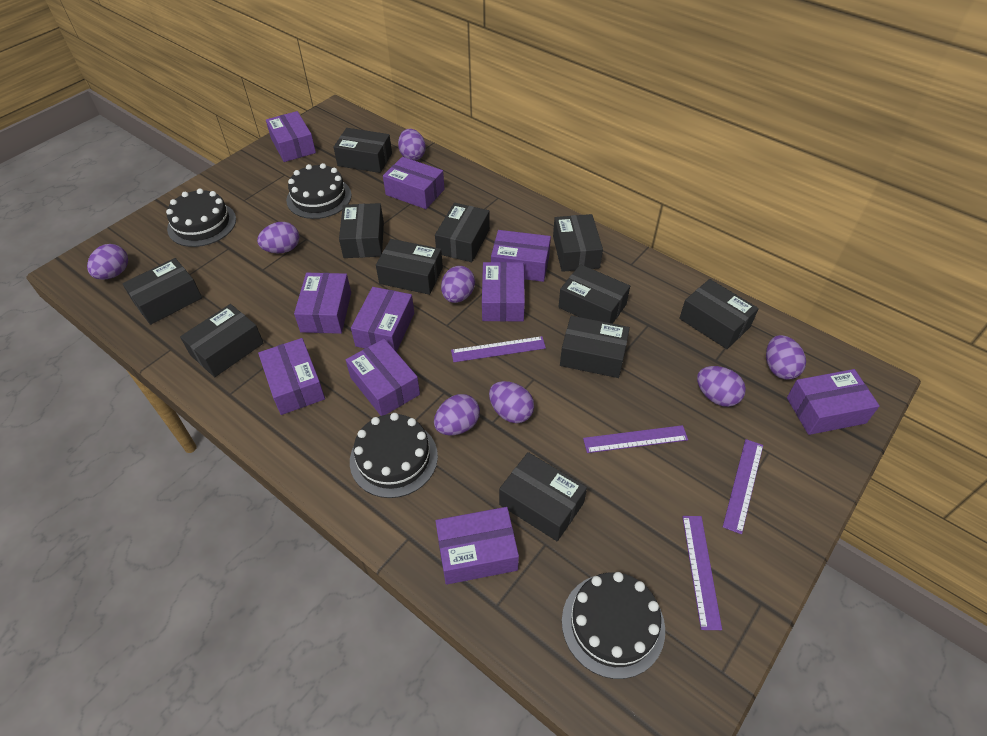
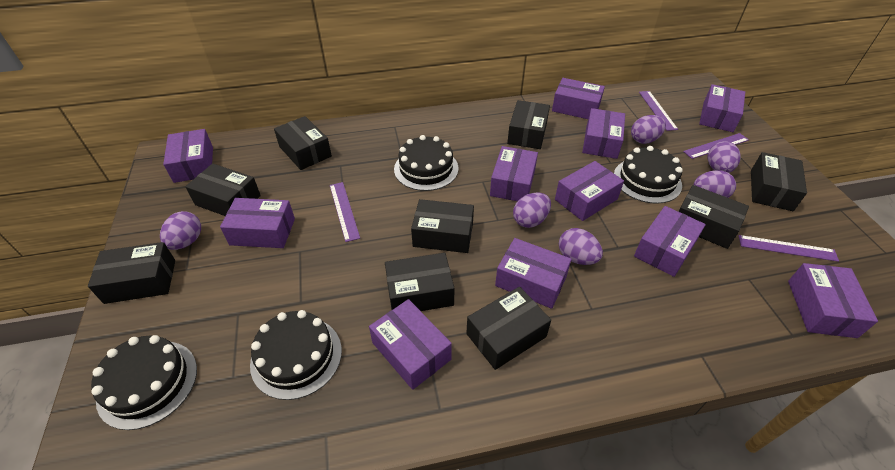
black box: [122,258,202,325] [180,304,263,377] [333,128,392,173] [339,203,384,258] [376,239,443,295] [435,203,490,262] [499,452,587,541] [553,214,603,272] [558,264,630,324] [560,316,630,378] [679,279,759,349] = 11 -> [88,242,175,304] [185,163,261,216] [274,116,332,170] [385,253,454,311] [411,199,474,253] [466,287,551,370] [507,100,550,149] [679,185,749,249] [751,152,807,211] = 9
purple box: [258,338,325,415] [266,111,316,162] [294,273,351,334] [346,339,420,416] [351,287,414,352] [383,157,445,209] [435,507,519,585] [482,262,525,322] [491,230,551,282] [787,369,880,435] = 10 -> [163,129,213,183] [220,198,295,248] [369,299,452,390] [490,146,538,201] [495,238,572,309] [552,78,605,119] [555,161,624,221] [582,108,625,159] [634,206,706,277] [699,84,745,132] [788,263,878,338] = 11
purple egg: [87,244,128,280] [257,222,299,253] [398,129,426,161] [434,394,480,435] [441,266,475,303] [489,381,534,423] [697,366,746,407] [766,335,806,380] = 8 -> [160,211,201,250] [513,193,551,228] [559,228,603,265] [631,115,666,144] [694,170,736,198] [707,141,741,173] = 6

